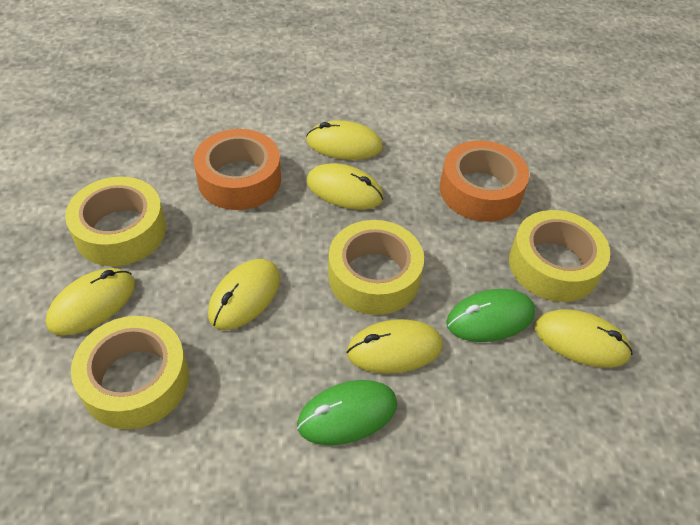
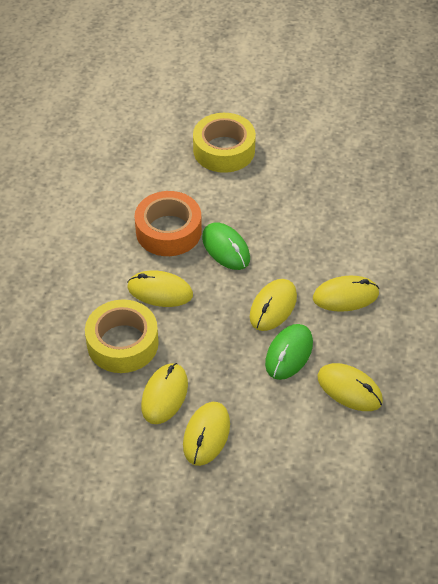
orange tape: [194,129,281,210] [440,140,529,222] = 2 -> [135,191,202,256] = 1
yellow tape: [65,177,166,266] [71,316,189,429] [328,220,424,315] [509,210,610,302] = 4 -> [85,299,159,373] [193,113,256,173] = 2

